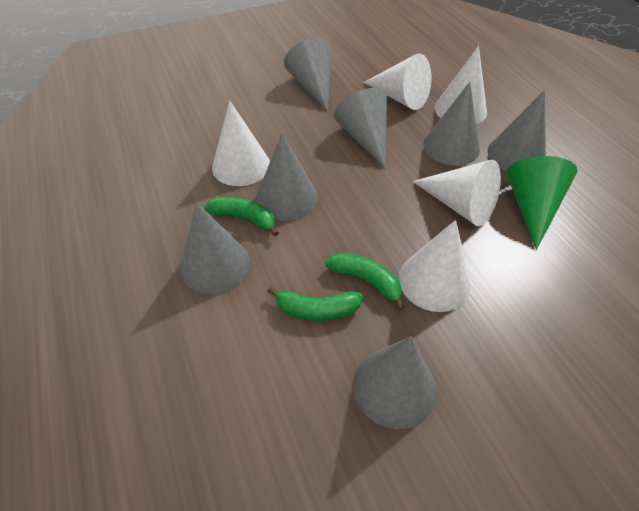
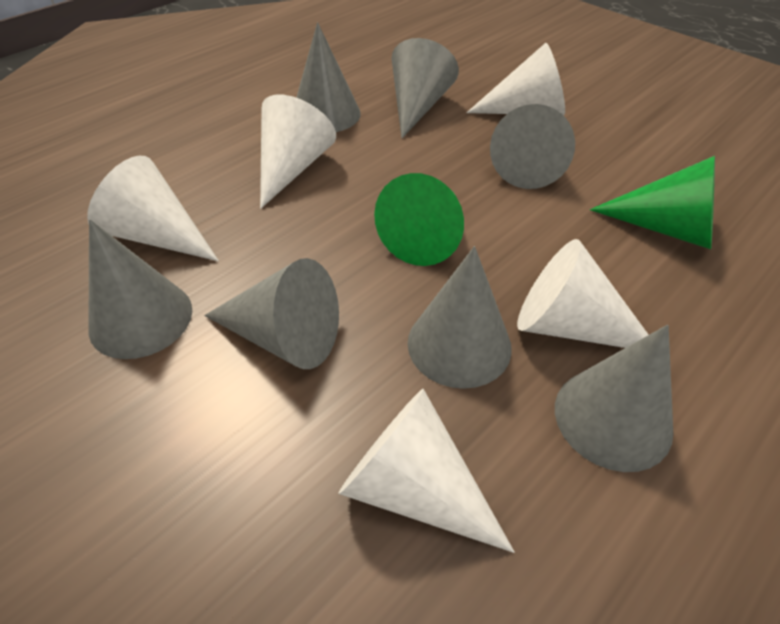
green banana: [204,197,279,236] [267,286,363,321] [325,252,405,310] = 3 -> none = 0
green cone: [506,156,577,250] = 1 -> [374,173,464,266] [590,156,715,249] = 2

